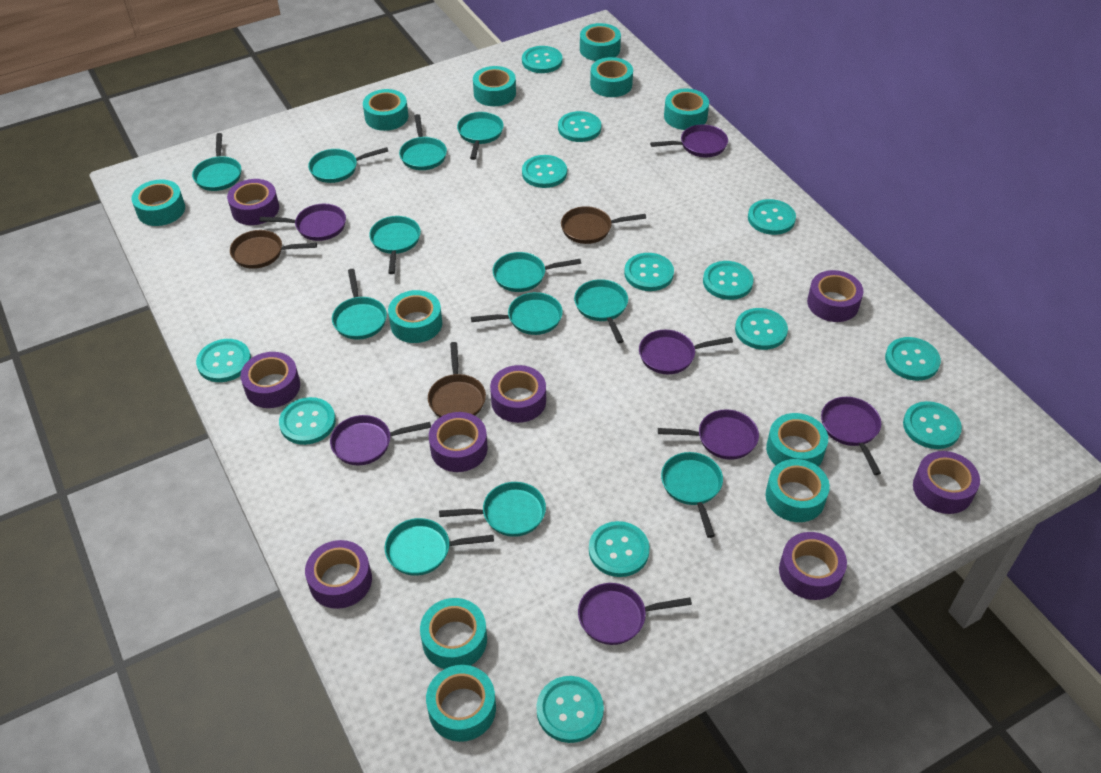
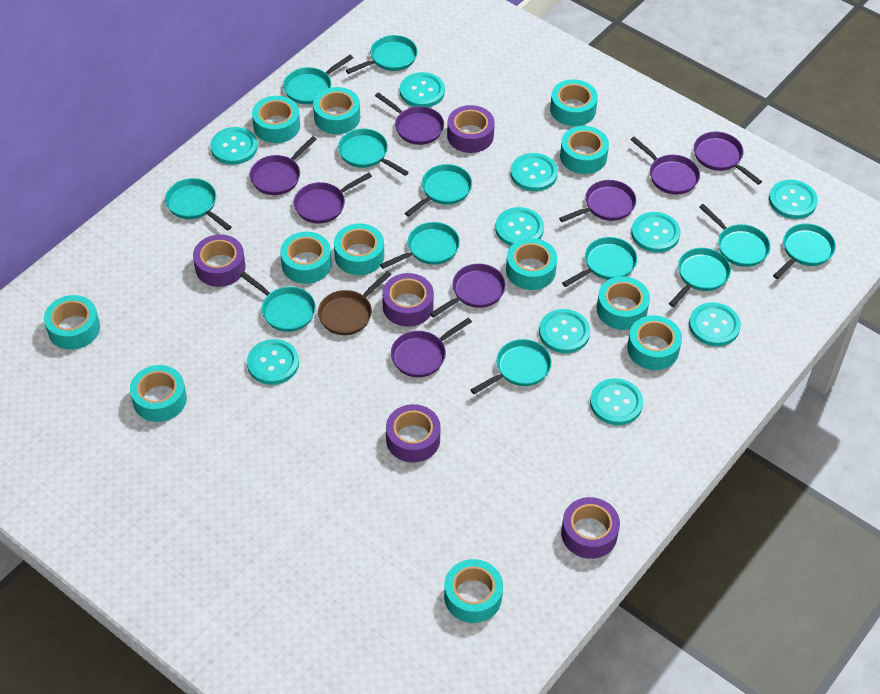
brown pan: [230,230,317,269] [428,342,486,417] [561,206,646,244] = 3 -> [318,271,392,335] = 1
purple pan: [259,204,346,241] [330,415,431,465] [578,583,692,645] [639,330,733,374] [650,124,728,157] [658,409,759,460] [821,397,881,475] = 7 -> [250,136,317,195] [294,173,372,224] [375,92,444,145] [391,318,472,377] [430,264,506,318] [559,180,636,222] [630,136,700,195] [694,132,762,185] = 8
purple tape: [227,179,279,225] [240,352,300,408] [305,540,372,609] [429,412,488,472] [490,365,546,423] [779,532,847,600] [807,270,864,322] [913,451,980,514] = 8 -> [193,235,246,287] [382,273,434,327] [386,404,441,462] [447,105,495,153] [561,497,620,559] = 5
turquoise button: [196,339,251,382] [279,397,336,445] [522,46,563,73] [522,155,567,188] [536,676,604,743] [558,111,601,142] [589,521,650,577] [624,253,674,291] [703,261,754,300] [735,308,788,350] [748,199,796,235] [885,337,941,381] [903,401,962,449] = 13 -> [210,127,258,165] [247,339,299,385] [400,72,445,107] [495,207,544,246] [511,153,558,191] [539,309,590,353] [590,378,643,425] [631,212,680,252] [689,302,741,346] [769,180,818,219] = 10
turquoise tape: [132,180,185,226] [363,89,408,131] [388,290,442,343] [420,598,487,669] [426,665,496,742] [473,66,516,106] [580,23,621,61] [590,57,633,97] [664,88,709,130] [765,459,830,522] [766,413,828,466] = 11 -> [44,295,100,350] [130,365,187,422] [252,96,300,143] [280,232,332,284] [313,87,360,134] [334,223,384,275] [444,559,503,623] [506,238,557,290] [550,79,598,126] [560,126,609,174] [597,276,650,330] [627,315,682,370] = 12

